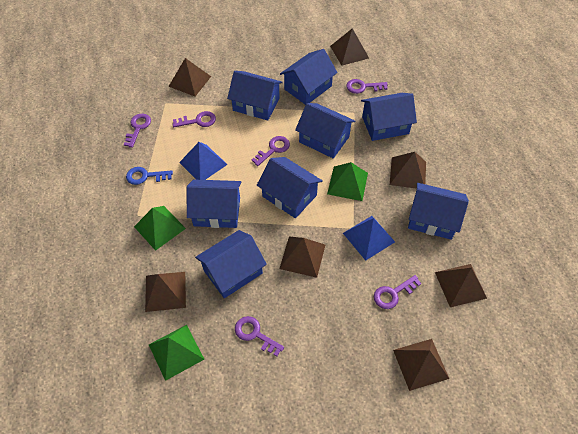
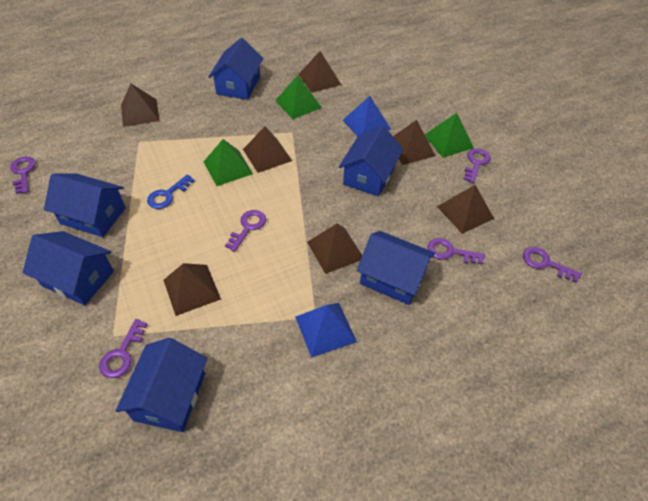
blue house: [187,179,241,228] [195,230,267,298] [227,71,283,120] [257,157,322,218] [280,49,337,105] [295,103,355,158] [361,93,417,141] [408,183,469,240] = 8 -> [23,231,114,305] [44,173,126,237] [116,338,207,432] [208,38,263,100] [339,125,403,197] [357,231,435,305] = 6

